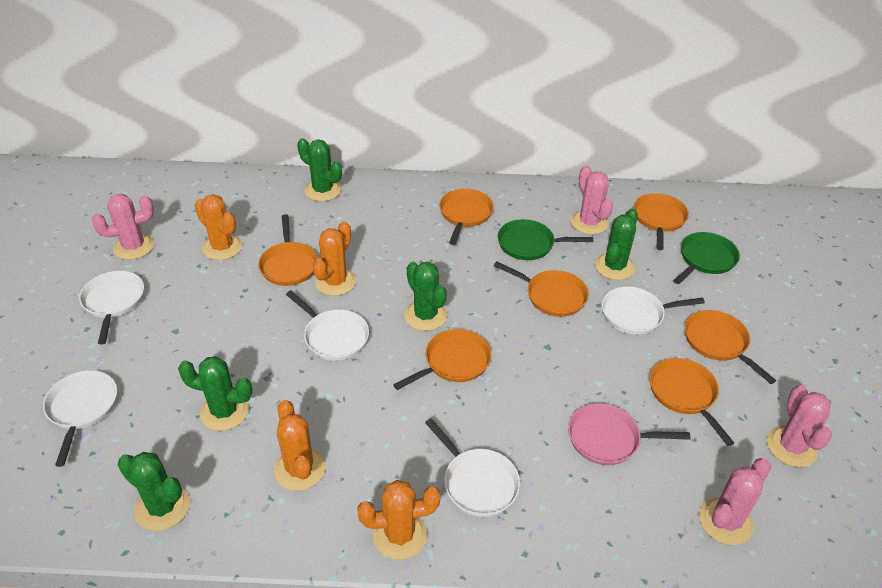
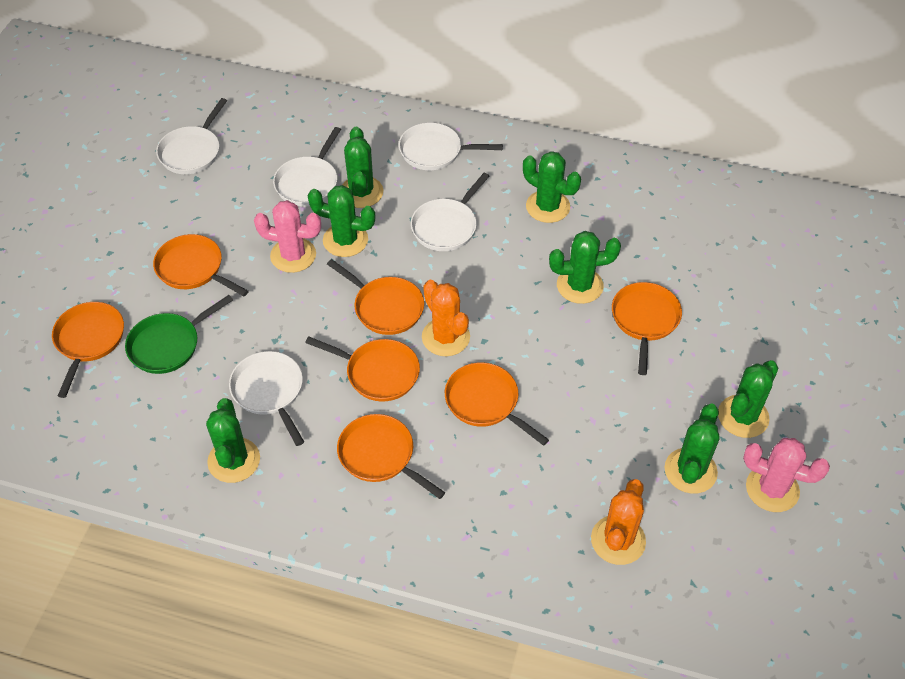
green cactus: [118,452,190,531] [178,356,252,431] [297,138,342,201] [404,262,447,331] [595,208,638,280] = 5 -> [206,398,260,483] [308,185,375,257] [342,127,383,208] [523,151,581,223] [549,231,621,304] [664,404,719,494] [718,360,778,438] = 7
green pan: [498,219,593,260] [673,232,740,284] = 2 -> [125,295,233,374] = 1
orange cactus: [194,194,242,260] [274,400,325,491] [313,221,356,296] [357,480,441,560] = 4 -> [422,280,470,356] [591,479,646,565] = 2
pink cactus: [92,194,154,260] [571,166,613,235] [699,458,771,545] [767,385,832,467] = 4 -> [254,200,321,273] [743,438,830,512] = 2
pink pan: [568,403,690,465] = 1 -> none = 0

